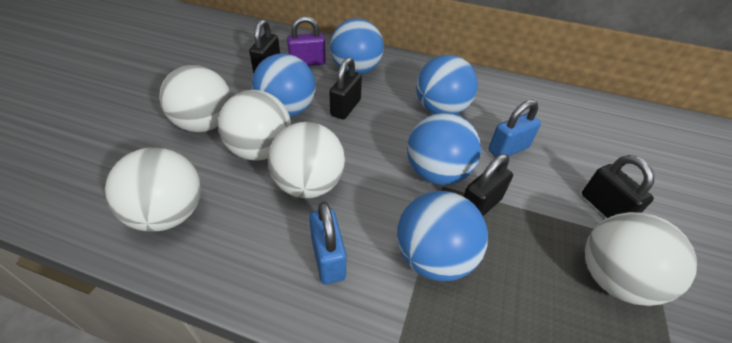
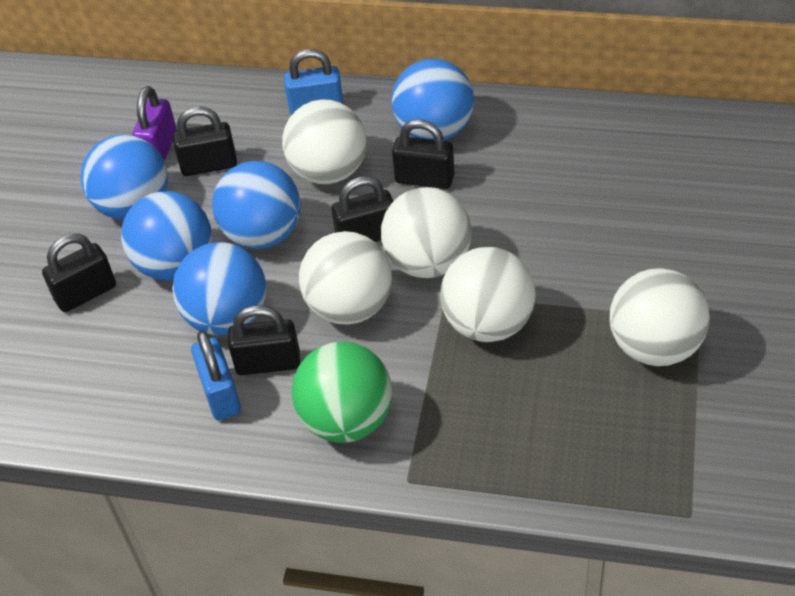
black padlock: [249,19,280,73] [329,57,362,119] [463,154,513,216] [582,155,654,218] = 4 -> [42,234,116,312] [173,107,237,176] [228,305,300,375] [331,176,393,242] [392,119,454,189] = 5
green ball: none = 0 -> [292,342,392,443] = 1

